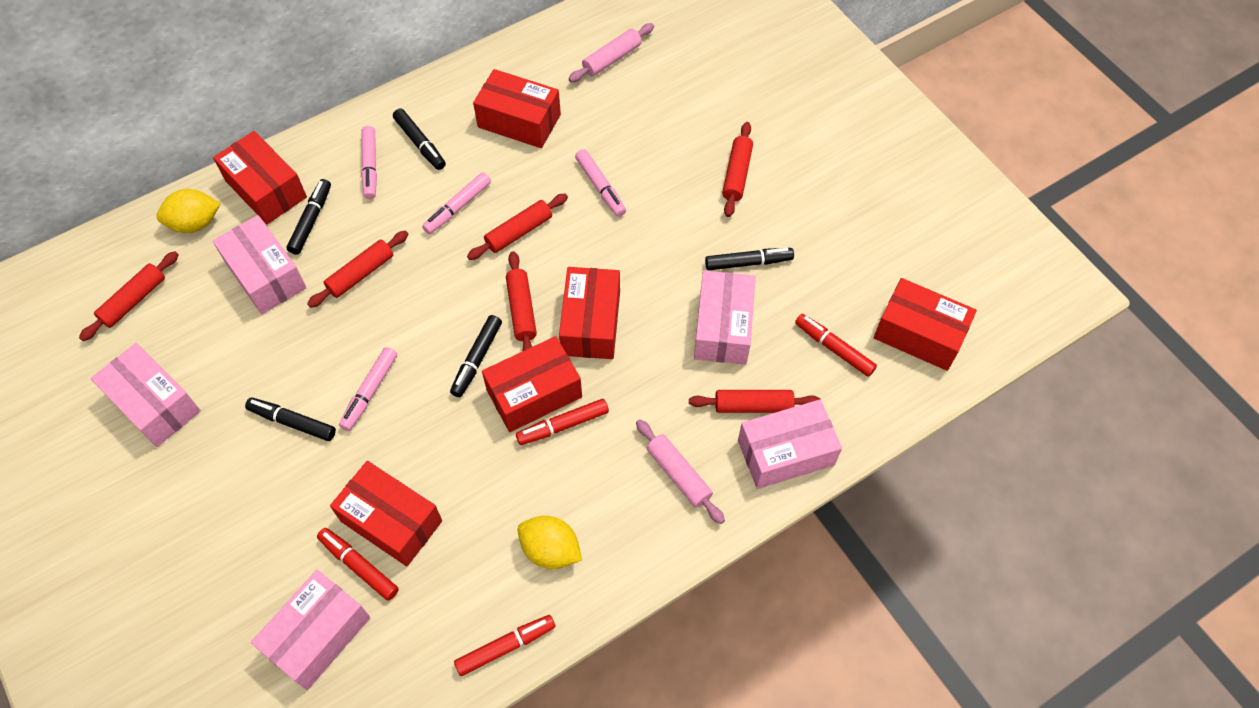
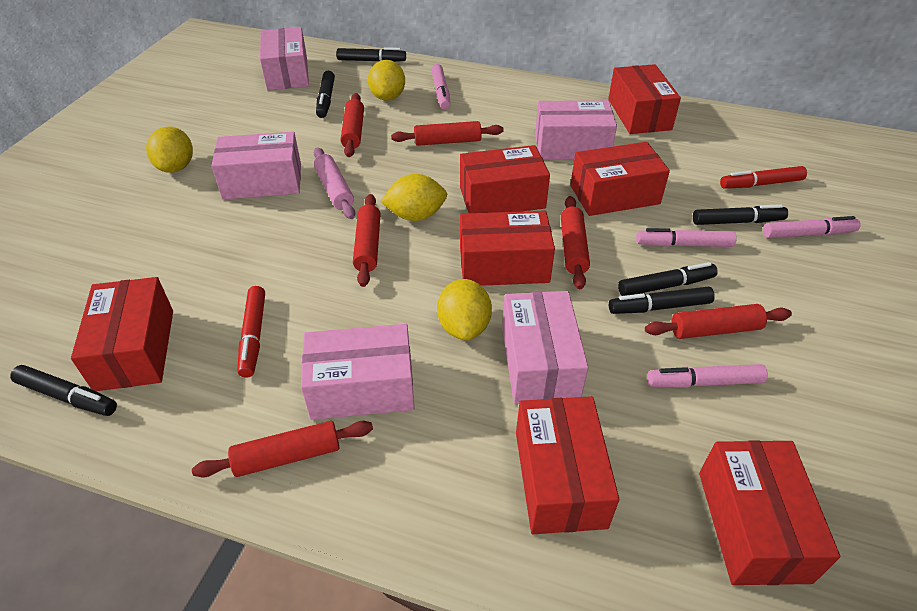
black marker: [245,398,336,441] [286,179,331,255] [393,109,446,170] [450,315,502,397] [705,248,794,270] = 5 -> [10,365,117,416] [316,71,335,118] [336,47,406,62] [609,287,715,314] [618,262,718,296] [693,204,788,225] = 6
pink rolling pin: [569,23,654,82] [636,419,725,524] = 2 -> [314,147,355,219] = 1
red box: [213,131,307,224] [330,461,442,566] [473,69,561,148] [482,336,582,432] [559,267,620,359] [874,278,977,371] = 6 -> [71,277,173,391] [460,145,550,213] [460,211,555,286] [516,396,619,534] [570,142,670,216] [608,64,681,134] [699,440,840,585] = 7
red marker: [317,528,399,601] [454,615,555,676] [516,399,609,445] [795,314,877,377] = 4 -> [238,286,265,378] [720,166,807,189] = 2
yellow lemon: [156,189,221,233] [518,516,582,569] = 2 -> [146,126,193,173] [368,60,405,101] [380,174,447,221] [437,279,492,340] = 4

